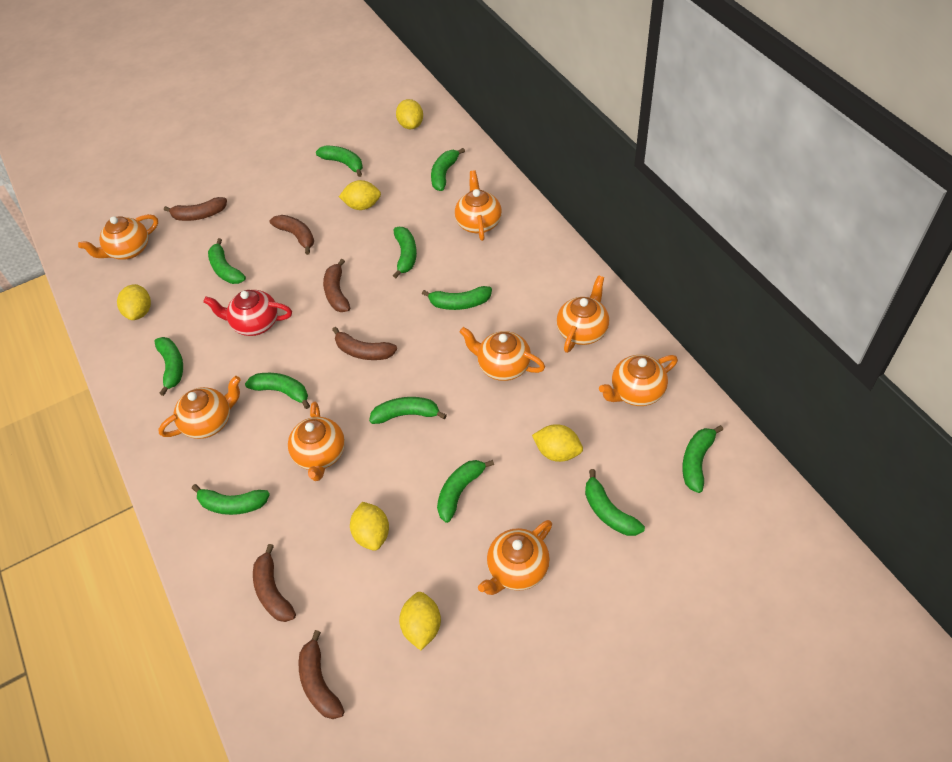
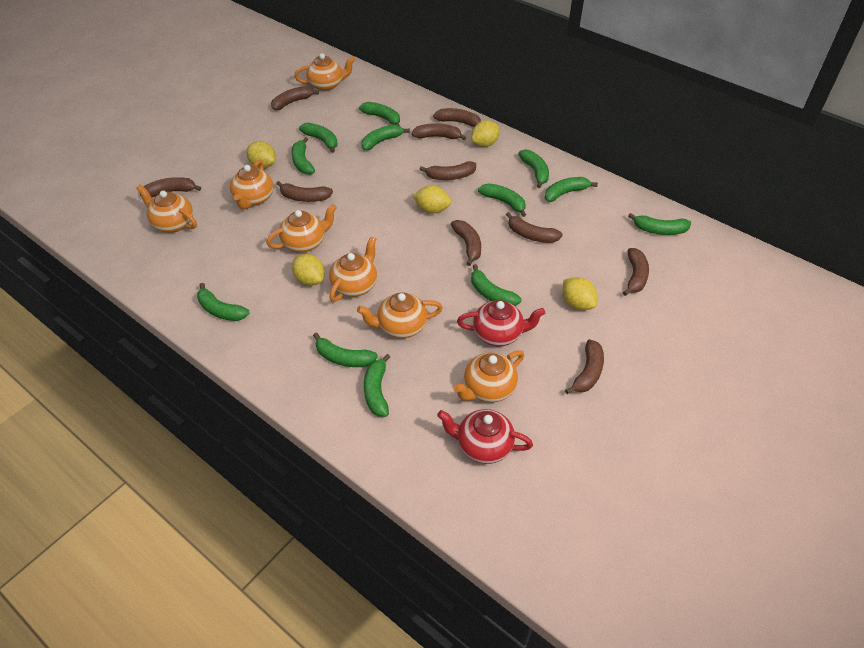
brown banana: [164,197,227,221] [253,544,296,622] [270,215,314,255] [299,630,345,719] [323,259,350,312] [332,327,397,360] = 6 -> [140,177,201,197] [271,86,319,110] [276,181,333,202] [412,123,467,140] [419,161,476,180] [433,108,481,127] [451,220,481,266] [506,212,563,243] [565,339,604,394] [623,248,649,296] = 10
orange teapot: [78,214,158,260] [158,376,241,439] [288,401,345,481] [455,170,502,241] [460,327,545,381] [478,520,552,595] [557,275,609,353] [599,355,678,406] = 8 -> [136,185,197,233] [230,160,273,209] [266,204,337,252] [294,53,355,91] [329,236,377,302] [357,292,443,338] [453,350,525,403] = 7
red teapot: [203,290,292,336] = 1 -> [437,409,533,464] [457,300,545,347] = 2
yellow lemon: [117,284,151,320] [339,180,381,210] [350,502,389,551] [396,99,423,129] [399,592,441,651] [532,424,583,462] = 6 -> [247,141,276,168] [292,254,325,286] [413,185,451,213] [471,120,500,147] [563,277,597,310] = 5

